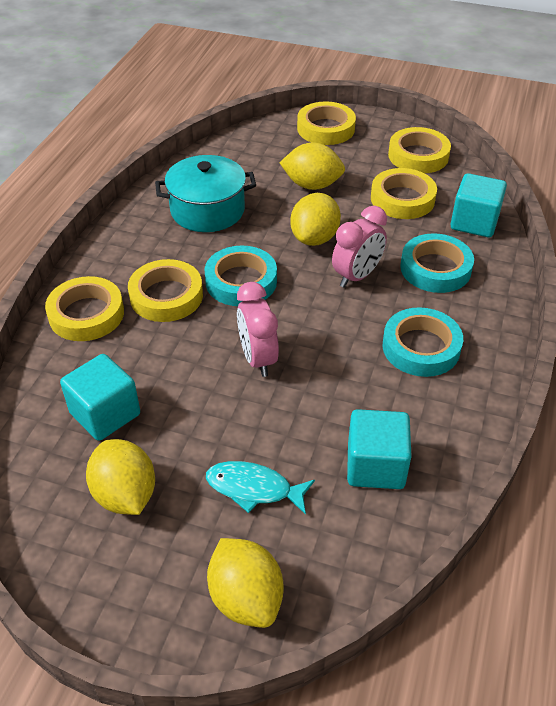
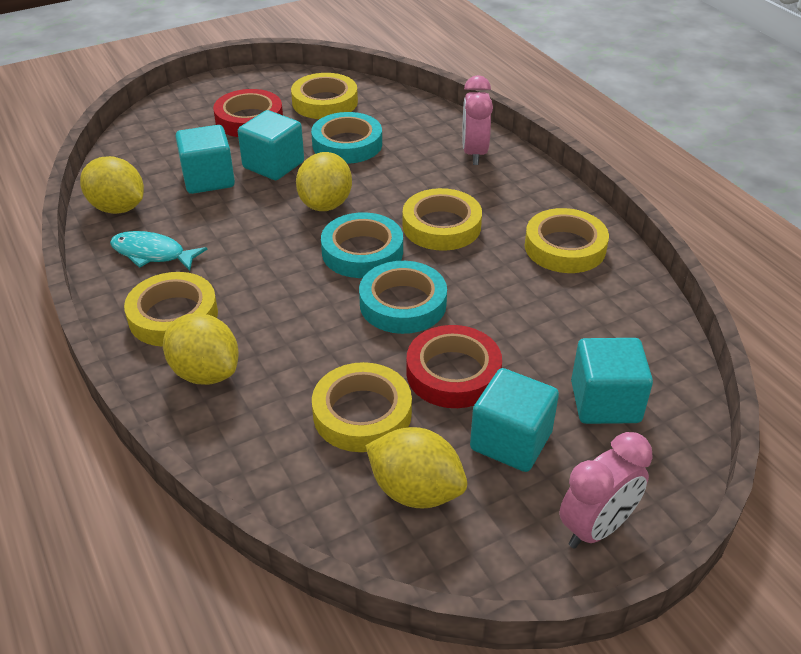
red tape: none = 0 -> [213,89,283,137] [406,325,502,408] = 2
turquoise cube: [60,354,140,441] [347,409,412,489] [450,173,507,237] = 3 -> [175,125,235,194] [238,110,304,180] [470,368,559,472] [571,338,653,424] = 4
turquoise pot: [155,155,256,232] = 1 -> none = 0

